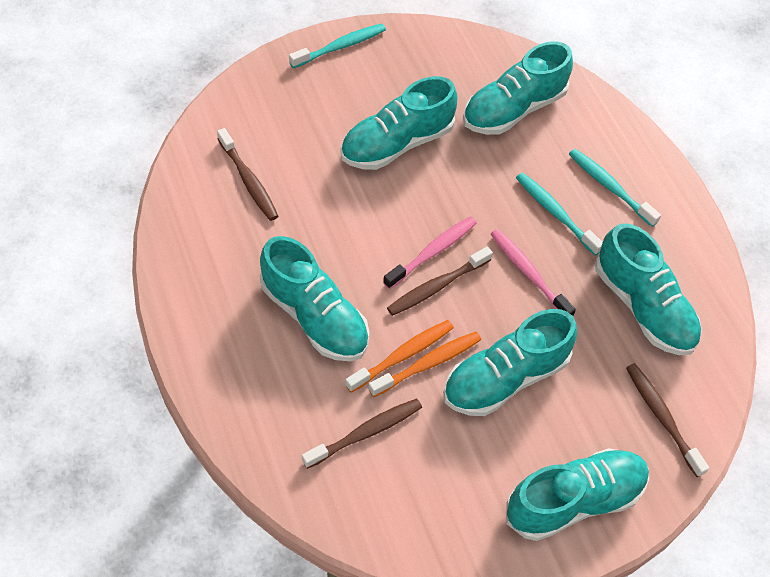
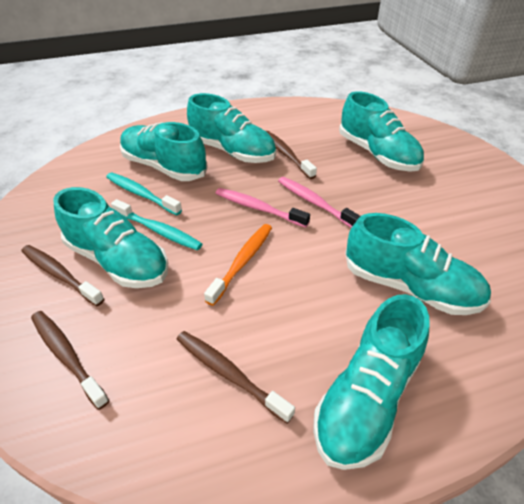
orange toothbrush: [345,320,454,393] [368,332,481,397] = 2 -> [204,224,272,306] = 1
turquoise toothbrush: [289,23,386,68] [516,173,603,255] [569,149,661,227] = 3 -> [106,173,182,215] [111,199,202,250] = 2

